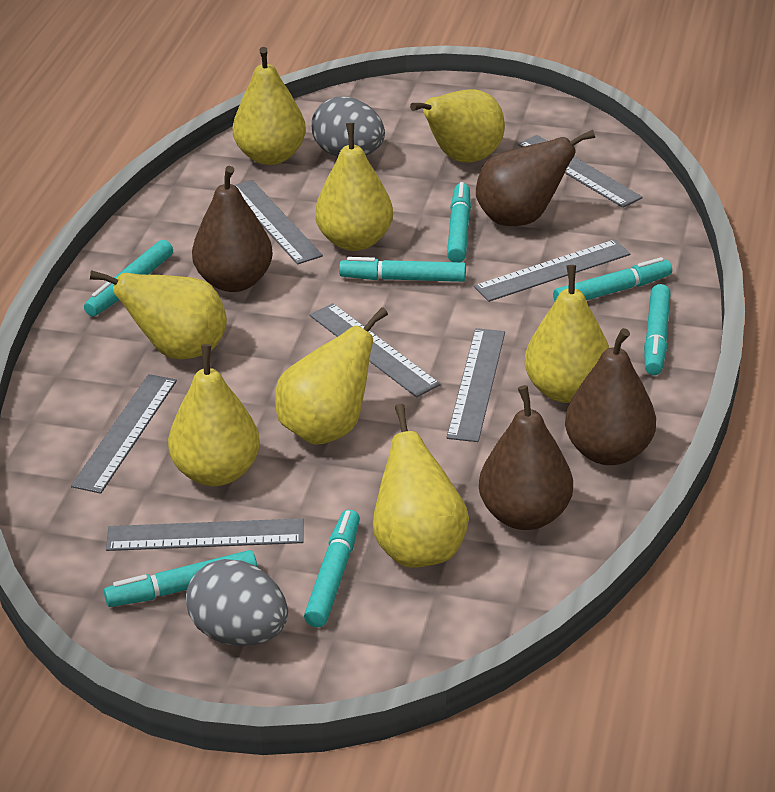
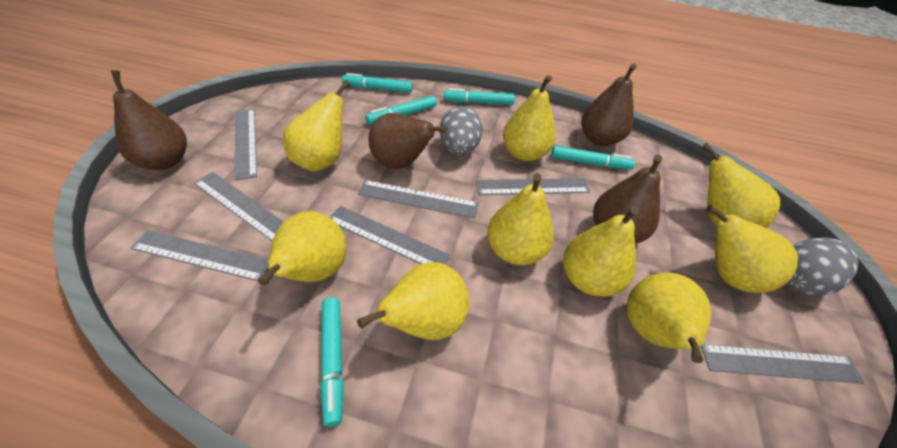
turquoise marker: [84,240,173,316] [104,550,257,607] [304,510,360,627] [339,257,466,282] [447,182,471,262] [553,257,672,301] [644,284,671,375] = 7 -> [320,297,344,426] [342,73,413,93] [366,96,437,124] [444,88,515,105] [551,146,635,170] = 5
yellow pear: [90,270,227,359] [168,344,260,486] [233,47,306,165] [275,307,388,445] [315,123,393,251] [373,404,469,568] [410,89,505,163] [525,265,609,403] = 8 -> [258,211,346,286] [283,80,351,172] [357,262,469,340] [487,173,554,265] [503,75,556,161] [563,206,640,297] [627,272,712,363] [701,143,780,228] [706,205,798,293] = 9

